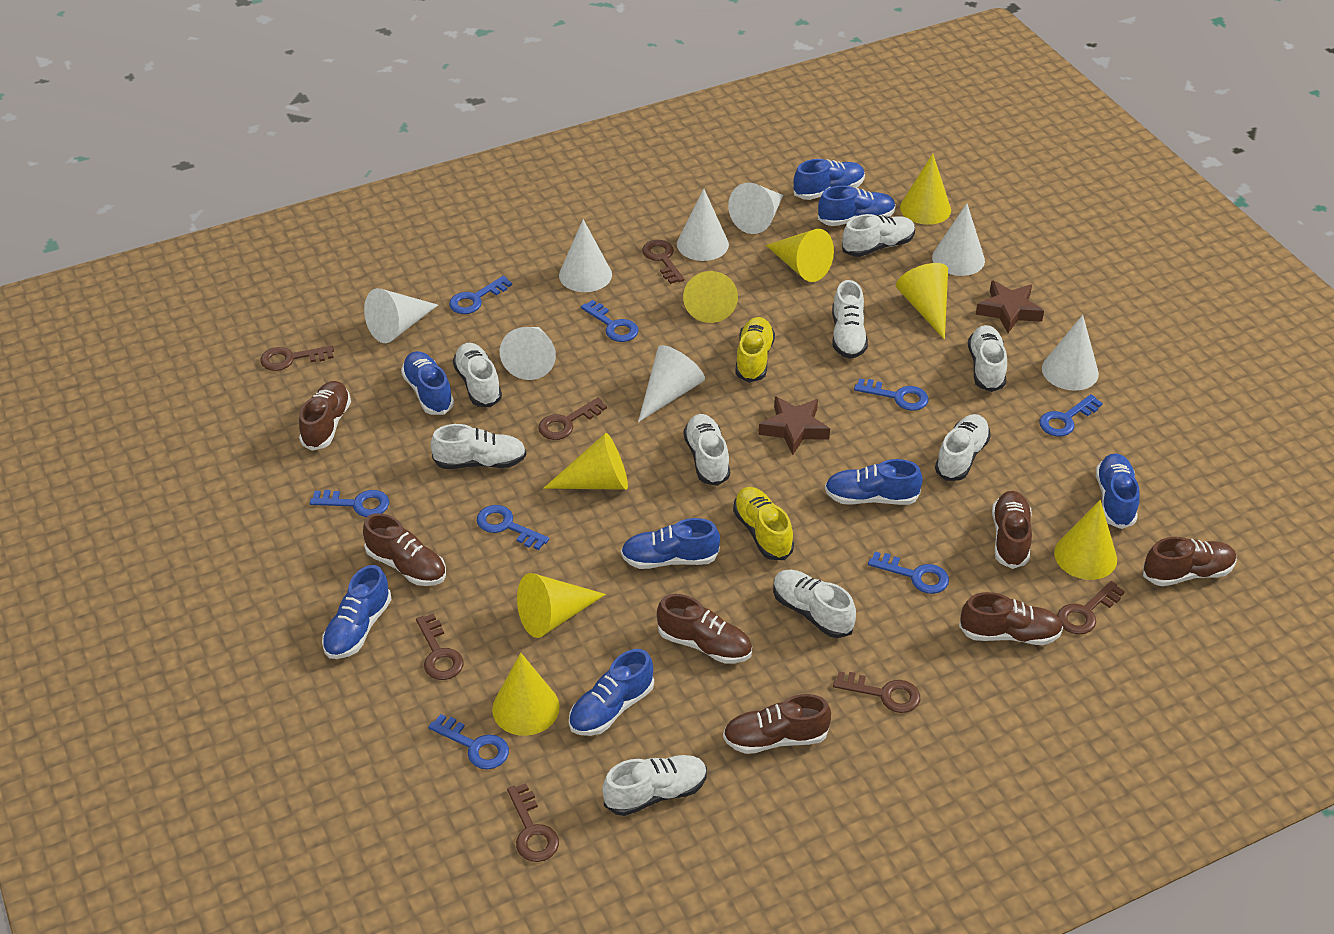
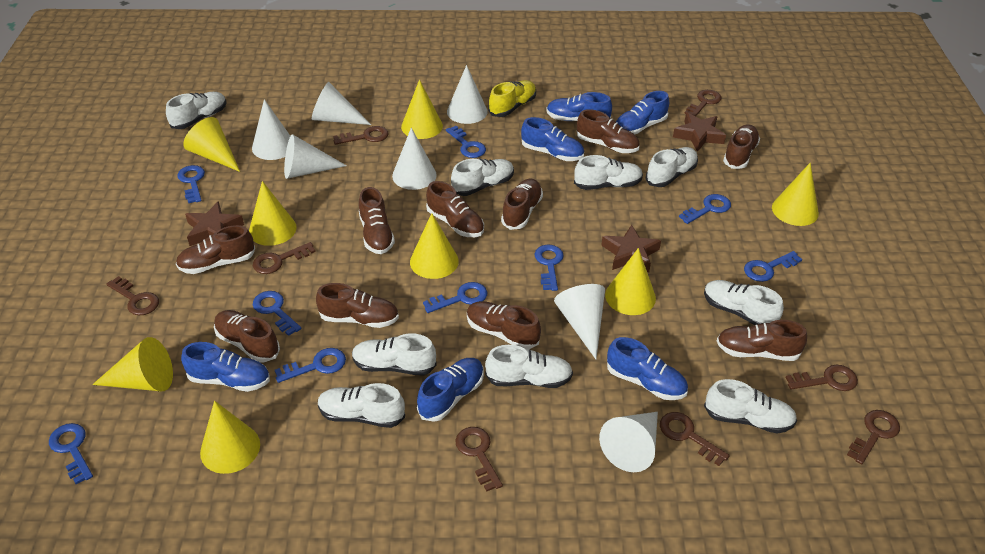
blue key: [310,490,389,517] [428,714,509,770] [449,276,512,314] [477,505,549,550] [581,300,638,342] [854,378,928,411] [868,552,949,594] [1039,394,1103,437] = 8 -> [49,423,93,484] [177,165,205,203] [253,291,301,336] [275,348,346,383] [423,282,487,313] [446,126,486,158] [535,244,564,291] [679,194,731,224] [744,251,802,282] = 9
blue shoe: [322,565,392,659] [401,351,454,415] [569,649,654,736] [621,518,720,569] [793,159,865,200] [818,185,896,226] [825,459,923,505] [1096,453,1140,529] = 8 -> [181,342,270,392] [417,358,484,422] [521,117,584,161] [546,92,612,121] [607,337,688,400] [616,91,669,134] = 6
brown key: [260,346,334,371] [416,614,464,680] [507,783,559,862] [538,397,607,440] [642,240,685,284] [833,671,920,713] [1057,581,1125,634] = 7 -> [106,276,159,315] [253,242,316,274] [333,126,388,145] [455,427,503,491] [660,412,730,466] [684,90,722,117] [785,365,858,391] [847,410,900,465] = 8
brown shoe: [299,381,351,451] [363,513,446,586] [657,594,752,664] [723,694,831,754] [959,592,1063,645] [992,491,1032,569] [1143,537,1237,586] = 7 -> [176,225,255,274] [214,310,280,362] [316,283,399,328] [359,187,395,254] [426,181,484,237] [467,301,541,349] [501,179,543,230] [577,109,640,153] [717,320,807,361] [723,124,760,169] = 10
brown star: [759,396,830,455] [976,280,1044,333] = 2 -> [185,201,244,246] [601,225,661,273] [673,113,726,152] = 3
white cone: [364,288,438,343] [500,327,556,380] [559,219,612,292] [638,345,705,422] [677,189,729,261] [728,183,783,234] [932,203,985,276] [1042,315,1099,391] = 8 -> [252,99,290,160] [284,134,347,179] [312,82,371,125] [392,128,437,190] [447,65,488,124] [554,284,605,359] [599,412,658,472] = 7
yellow shoe: [733,487,794,560] [735,317,775,383] = 2 -> [488,80,536,117] = 1

